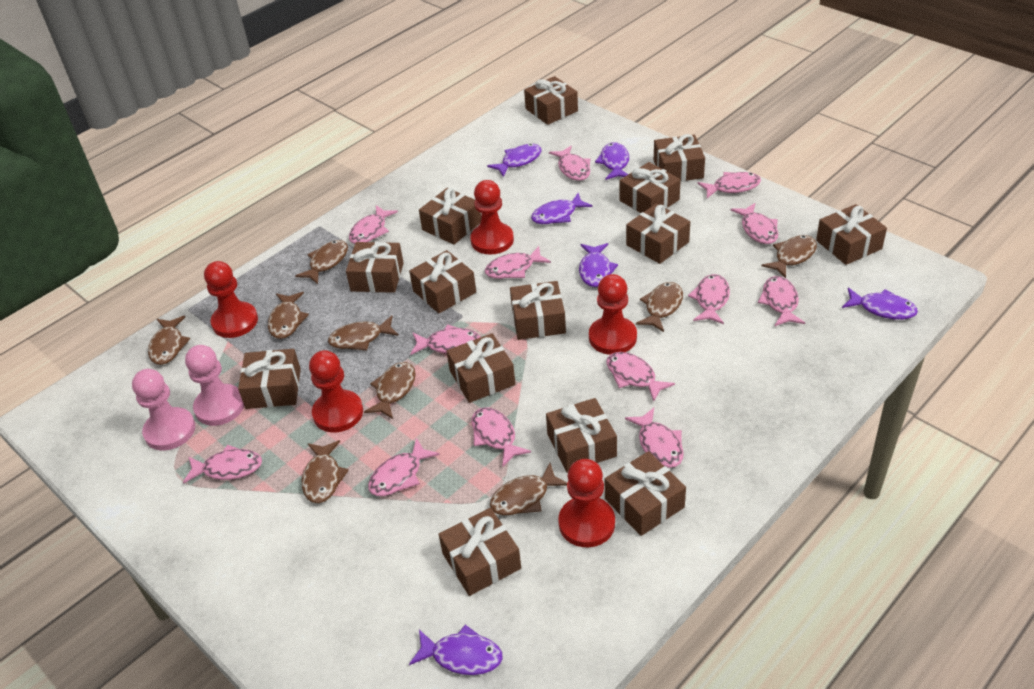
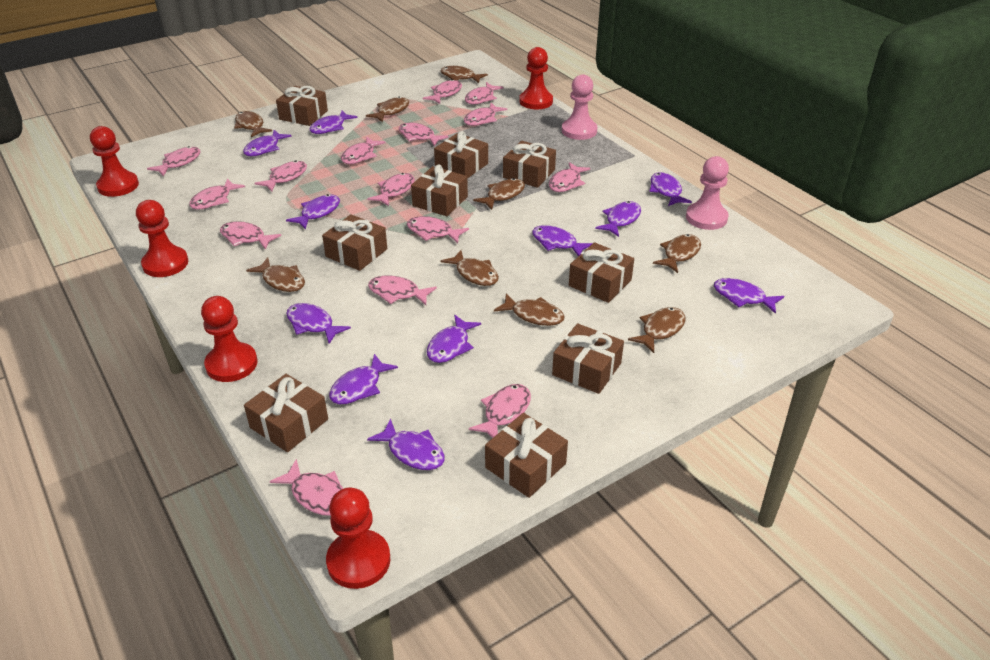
brown gift: [238,349,301,409] [346,242,404,293] [409,250,476,313] [419,188,481,245] [439,508,521,596] [447,333,515,403] [510,281,566,340] [524,76,578,125] [546,398,617,473] [605,451,686,536] [619,162,681,213] [626,204,690,264] [654,134,705,182] [816,204,887,265] = 14 -> [244,374,328,452] [276,86,328,126] [322,214,387,271] [411,165,468,216] [434,131,488,179] [485,413,568,498] [503,141,556,188] [552,323,624,394] [569,242,634,303] = 9
pink fish: [183,445,262,483] [349,205,398,244] [368,438,440,496] [410,324,481,355] [472,407,531,466] [485,246,551,279] [549,146,591,181] [606,352,675,401] [625,408,684,468] [688,274,730,324] [698,172,761,198] [731,203,778,244] [758,276,805,326] = 13 -> [147,146,200,177] [189,178,245,210] [220,221,281,250] [255,160,307,192] [270,459,344,516] [341,136,385,164] [368,173,415,206] [368,276,437,305] [399,123,448,146] [407,216,469,243] [423,79,462,104] [464,103,507,126] [465,82,504,105] [469,384,531,438] [549,162,590,192] = 15
purple fish: [409,625,503,675] [487,144,541,177] [531,193,592,224] [579,243,618,287] [595,142,629,180] [842,288,918,320] = 6 -> [243,130,291,156] [286,194,340,229] [286,303,351,344] [310,111,357,134] [329,354,398,404] [367,418,445,470] [427,315,481,363] [532,225,593,256] [595,201,641,237] [649,172,692,206] [714,278,784,314] = 11

